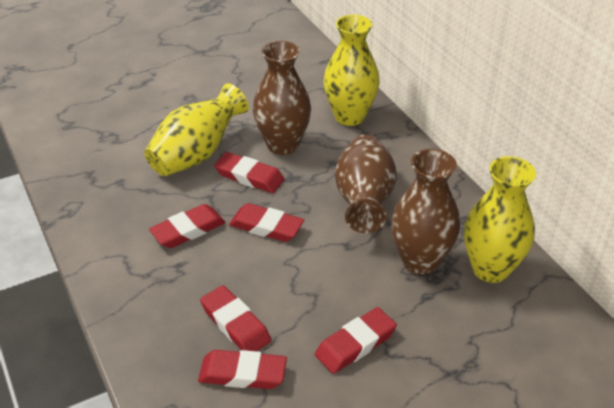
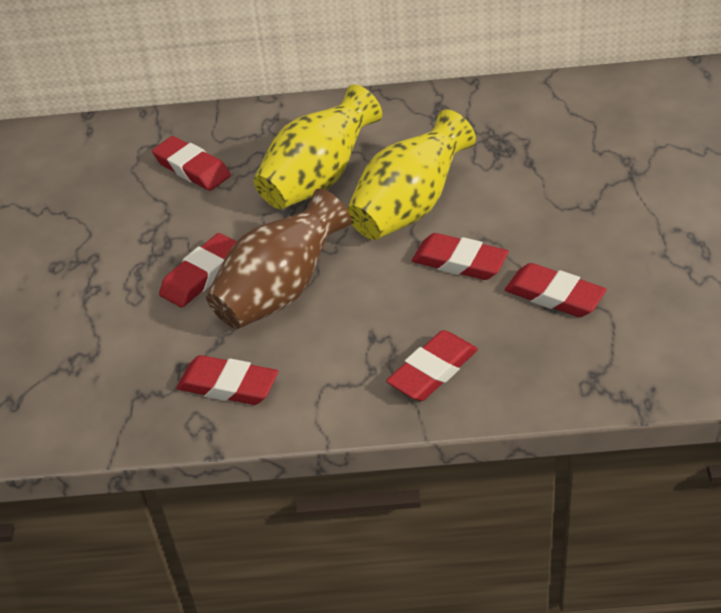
brown vase: [253,41,311,155] [335,135,397,233] [391,149,460,275] = 3 -> [206,188,351,329] = 1
yellow vase: [144,83,249,176] [324,15,380,126] [464,156,536,283] = 3 -> [254,85,382,209] [347,110,476,240] = 2

